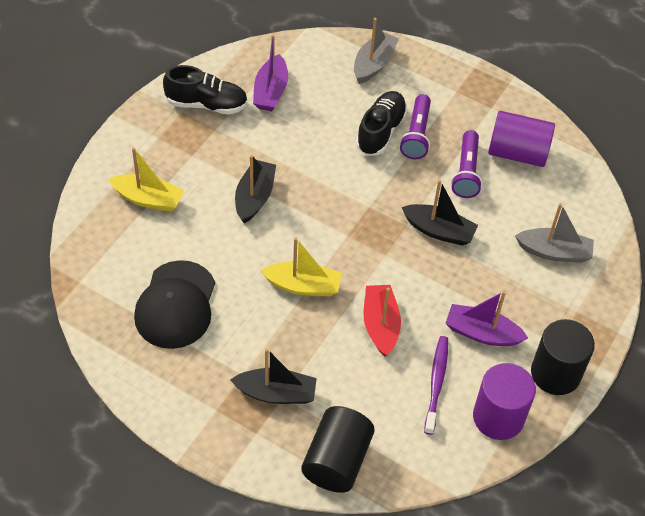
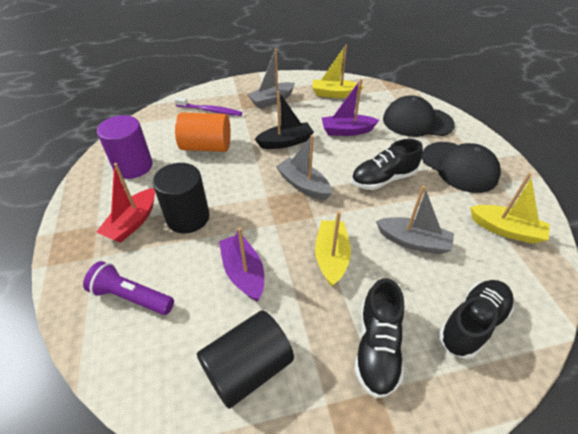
black boat: [231,348,317,404] [235,155,276,223] [402,180,478,246] = 3 -> [255,91,314,149] = 1
black cap: [134,260,215,349] = 1 -> [383,95,455,137] [422,142,501,193] = 2
black shoe: [163,65,248,115] [356,91,408,156] = 2 -> [351,139,423,190] [355,278,404,398] [439,280,514,359] = 3
grey boat: [354,18,399,84] [515,203,594,263] = 2 -> [248,49,295,109] [276,135,332,200] [376,185,454,254] = 3
orange cylinder: none = 0 -> [175,112,231,152] = 1
purple cylinder: [473,363,536,440] [488,111,555,167] = 2 -> [97,115,153,179] = 1
purple flashlight: [400,94,431,159] [451,130,482,198] = 2 -> [83,261,174,315] = 1
yellow boat: [108,147,184,212] [260,237,342,296] = 2 -> [312,45,364,98] [315,211,351,287] [470,173,550,244] = 3

